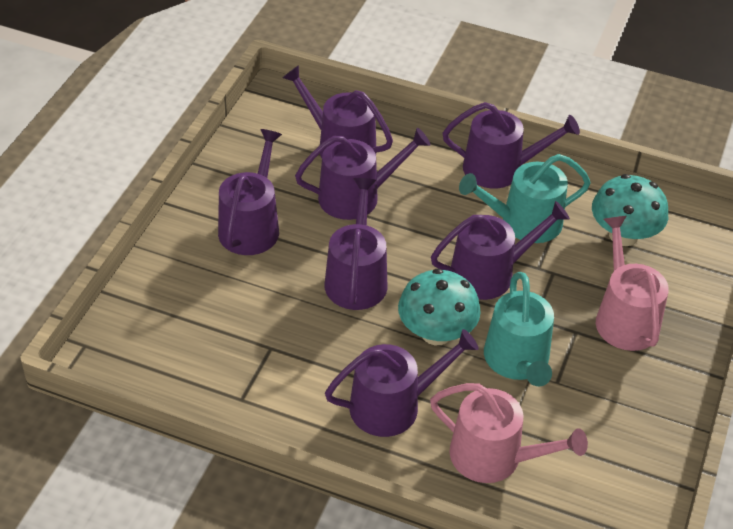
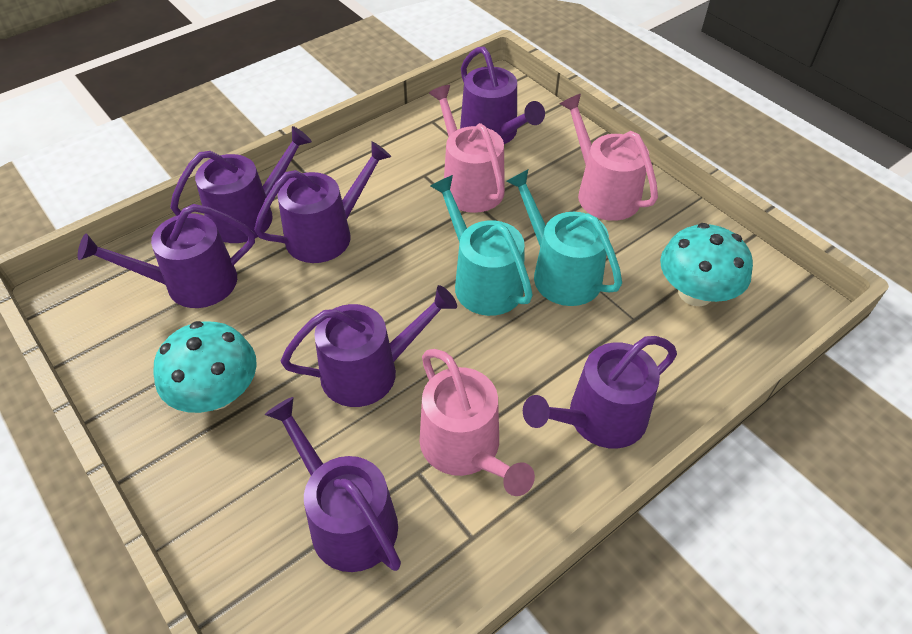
pink watering can: [430,383,588,483] [596,216,669,351] = 2 -> [420,349,535,496] [429,85,505,213] [560,94,658,221] = 3

